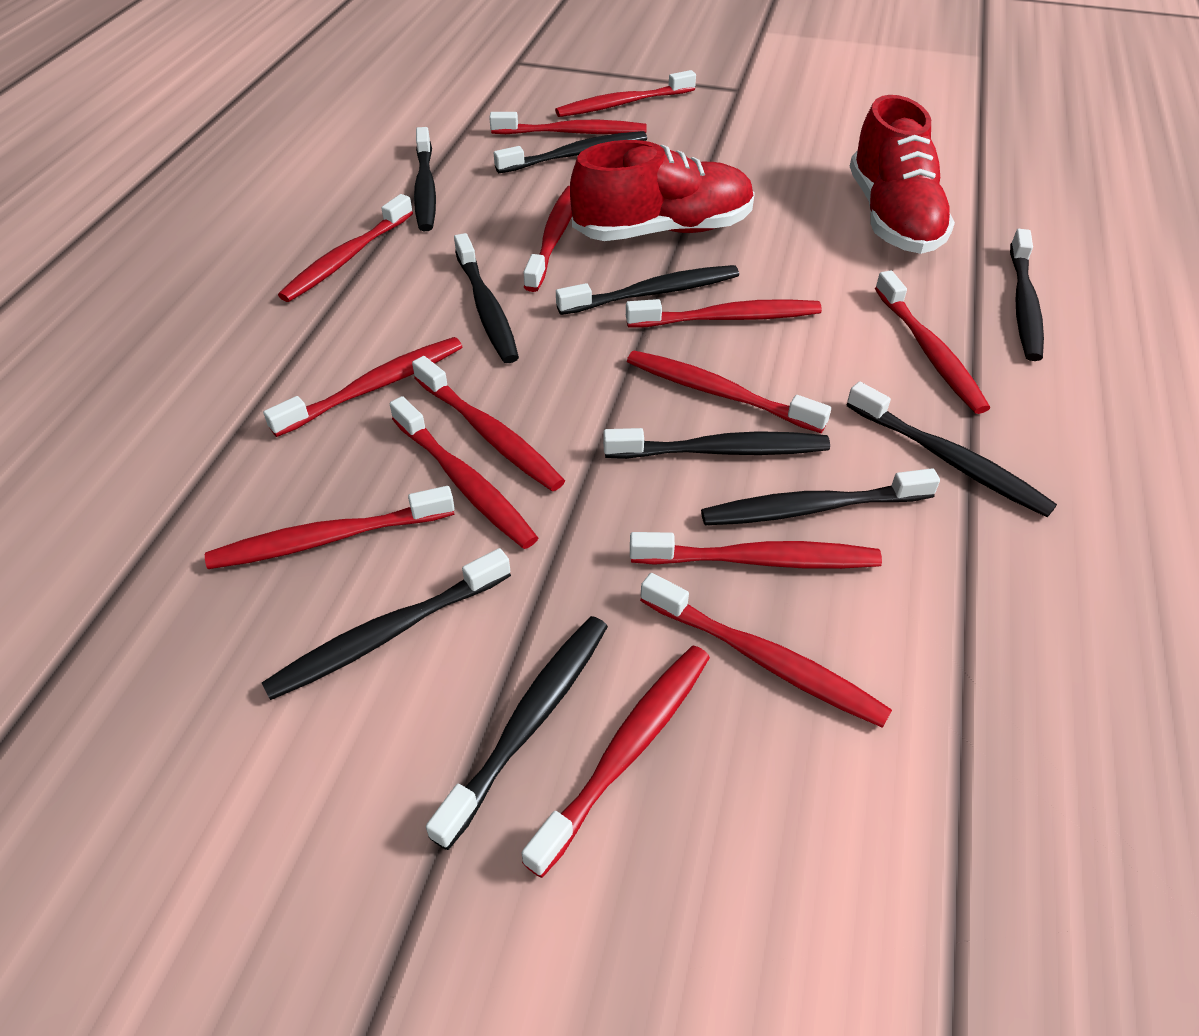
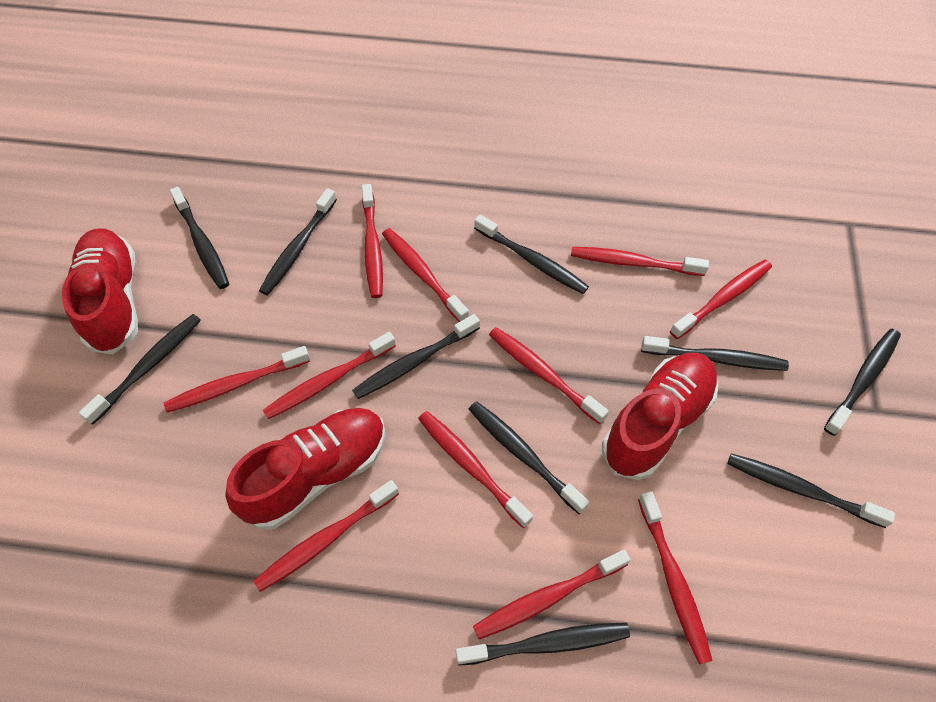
red shoe: [570,140,755,241] [850,95,955,254] = 2 -> [62,228,138,354] [226,408,386,530] [602,353,718,480] = 3
red toothbrush: [205,486,455,569] [263,337,462,437] [278,194,413,302] [390,396,538,549] [412,356,565,491] [489,112,647,134] [521,645,710,878] [523,186,572,292] [555,70,696,117] [626,299,822,328] [627,350,831,433] [630,532,882,569] [640,573,892,728] [875,270,990,414] = 14 -> [164,346,310,413] [254,480,399,592] [263,332,396,419] [362,184,383,298] [382,228,469,322] [418,411,533,528] [473,550,631,639] [489,327,609,424] [571,247,709,276] [638,491,713,664] [670,260,772,339] = 11

